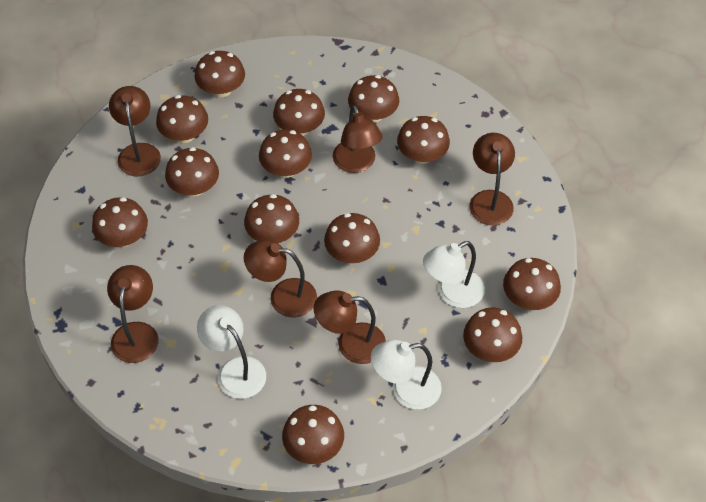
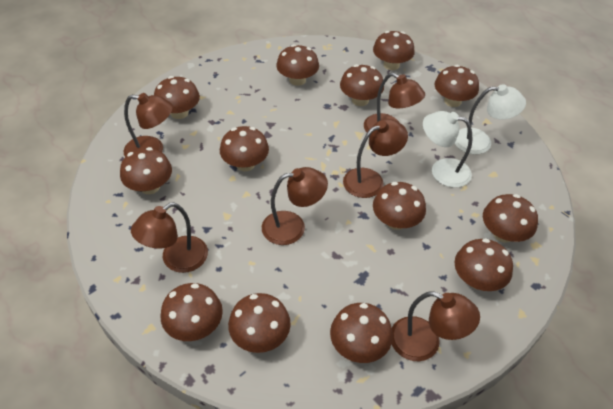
white lamp: [197,305,266,399] [371,340,442,410] [423,241,485,308] = 3 -> [423,111,473,188] [454,84,526,154] = 2

